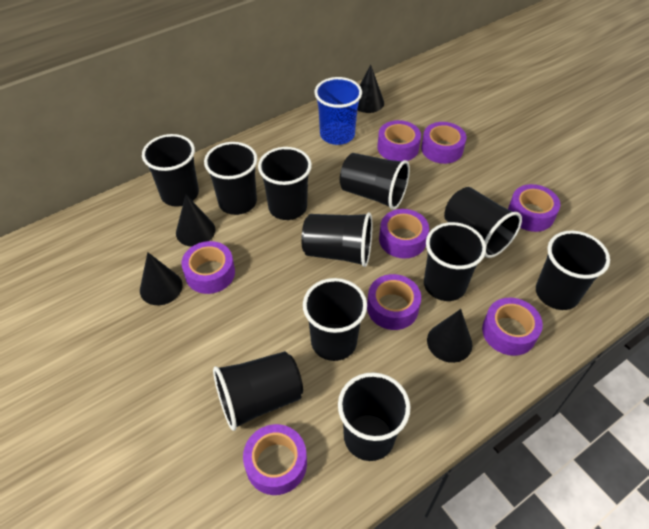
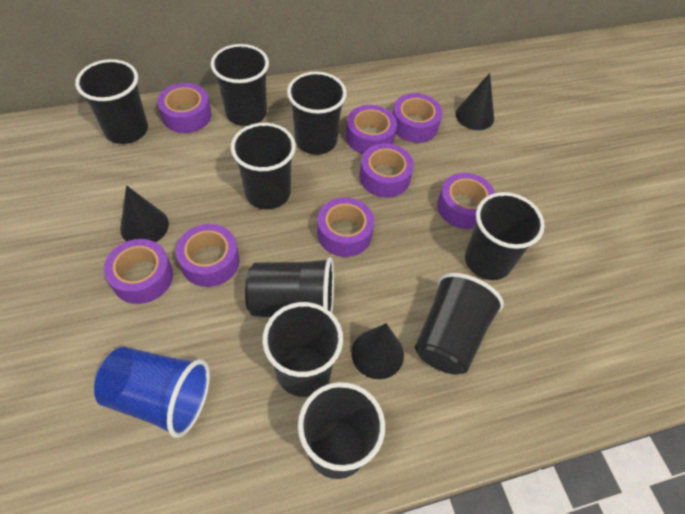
black cone: [140,252,183,305] [176,195,215,247] [357,64,384,113] [427,309,473,363] = 4 -> [120,185,169,242] [351,323,404,379] [455,73,494,130] = 3
black cup: [142,134,199,207] [204,142,257,215] [213,351,303,431] [258,147,312,220] [301,212,372,267] [303,278,367,361] [338,372,410,461] [340,153,410,210] [424,222,486,301] [444,187,522,258] [536,231,610,310] = 11 -> [75,59,148,144] [211,44,269,126] [231,123,296,209] [245,257,334,317] [262,302,343,397] [287,72,347,155] [298,382,385,479] [415,273,504,375] [465,192,545,280] = 9

